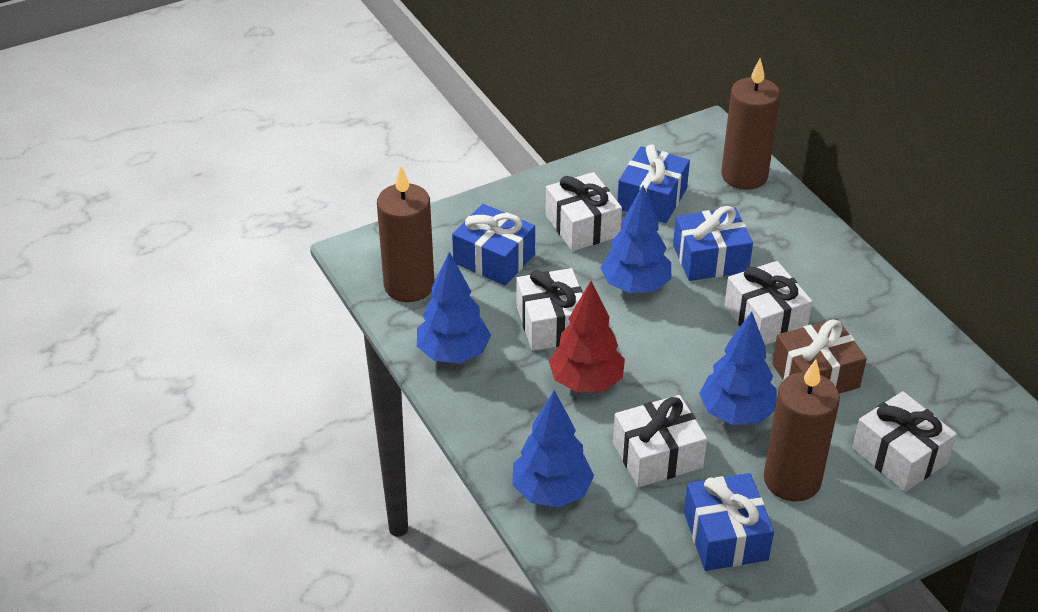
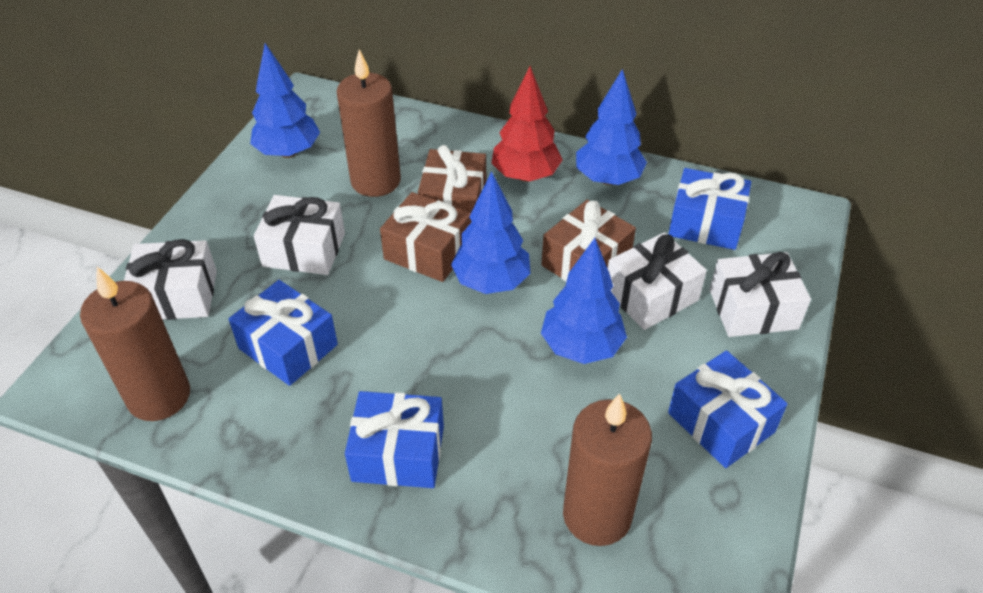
brown gift: [772,319,867,394] = 1 -> [380,192,472,282] [418,145,486,213] [542,200,636,282] = 3
white gift: [517,268,583,351] [545,172,622,251] [613,395,707,487] [724,261,812,345] [853,391,957,492] = 5 -> [124,239,217,320] [254,195,345,275] [608,232,707,330] [709,252,811,337] = 4

